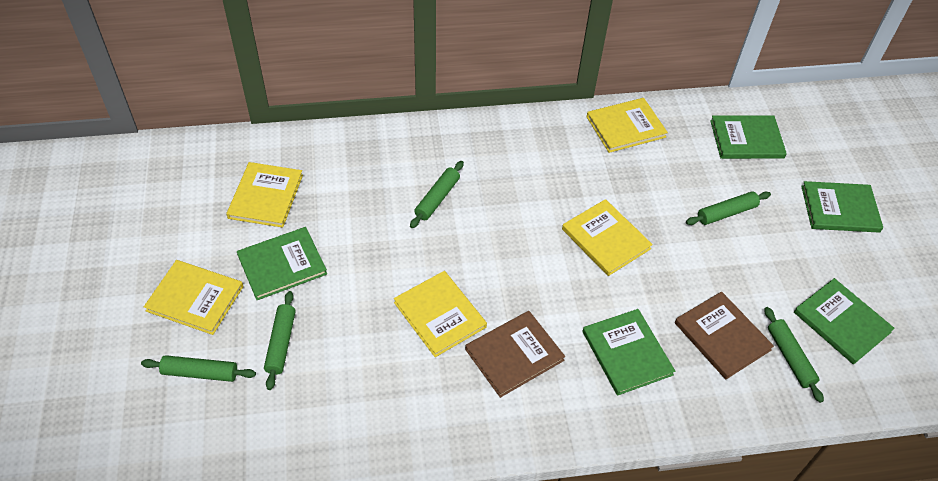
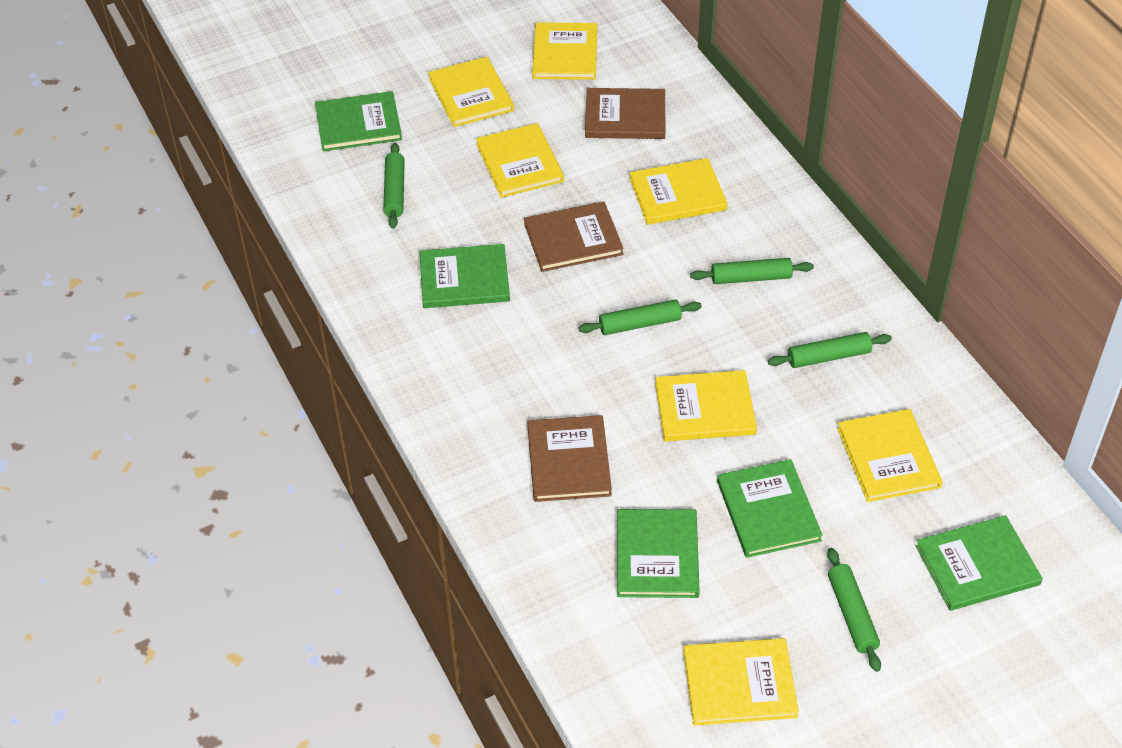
brown book: [465,311,565,398] [675,292,774,379] = 2 -> [524,201,624,272] [527,415,612,502] [585,88,665,139] = 3
yellow book: [144,260,243,335] [226,162,303,228] [394,271,487,357] [562,199,653,276] [587,98,668,153] = 5 -> [428,57,514,127] [476,123,564,198] [532,22,597,80] [629,158,728,225] [655,370,757,441] [683,638,799,726] [837,409,942,502] = 7

